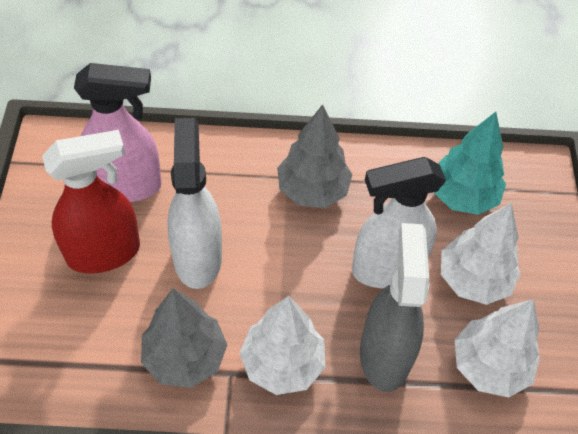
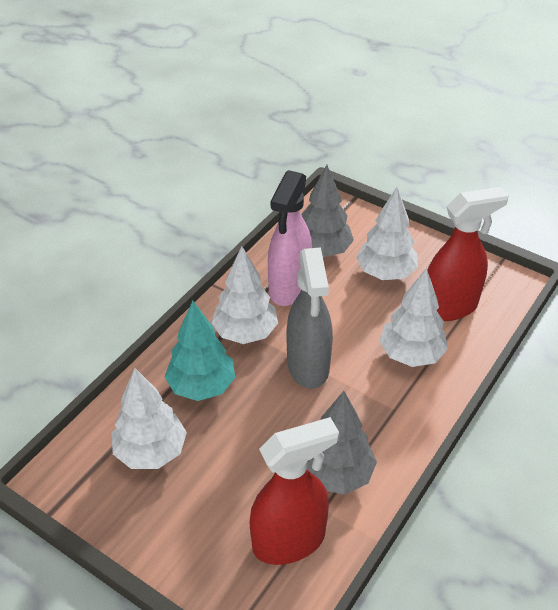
red spray bottle: [42,130,140,274] = 1 -> [249,417,339,565] [427,187,509,321] = 2
white spray bottle: [167,118,222,289] [352,157,446,288] = 2 -> none = 0
white tree: [239,296,326,395] [441,203,521,305] [455,299,540,397] = 3 -> [112,368,187,469] [211,247,278,344] [356,187,418,280] [379,268,448,367] = 4

